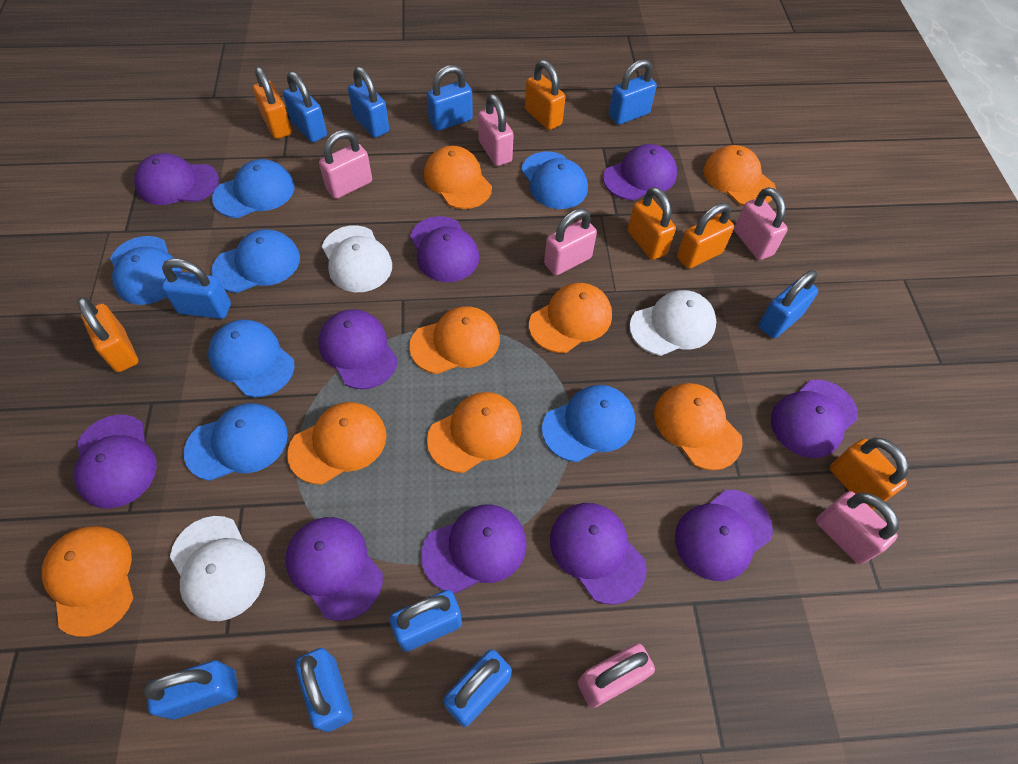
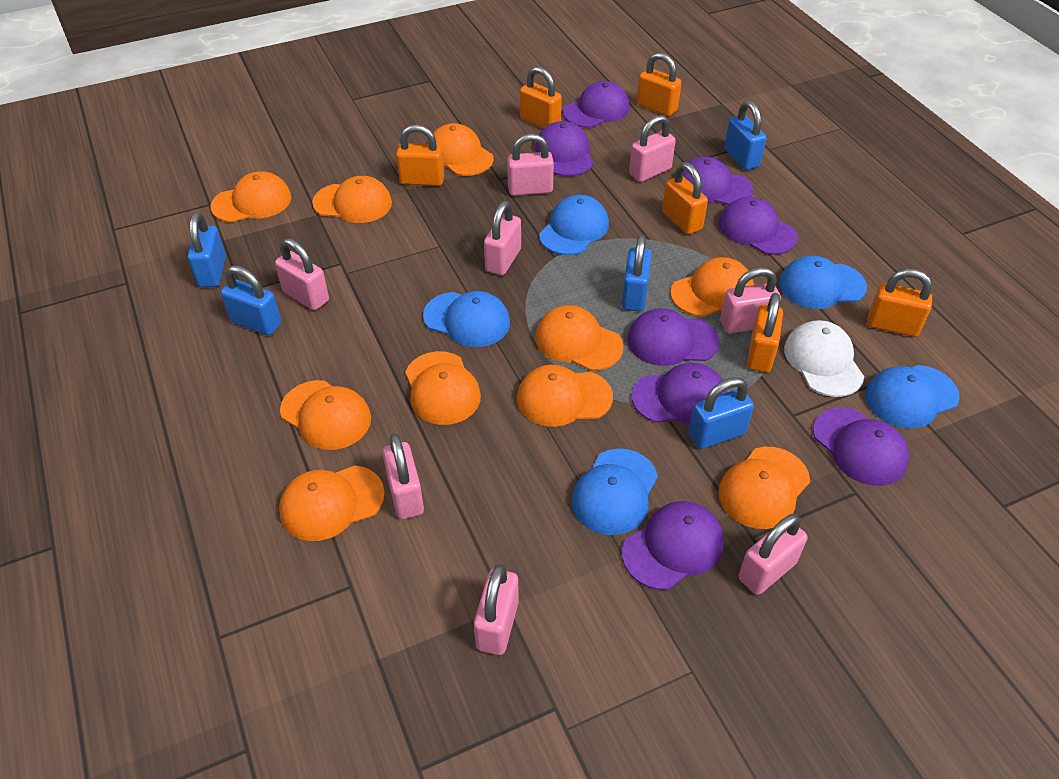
blue cap: [110,236,182,305] [184,403,288,481] [208,319,295,397] [211,229,300,293] [212,159,294,218] [521,152,588,209] [542,385,635,462] = 7 -> [423,291,510,347] [539,195,609,255] [572,449,658,535] [779,256,867,309] [865,365,959,428] = 5
blue padlock: [144,660,238,720] [162,258,231,319] [283,71,327,142] [295,648,353,732] [348,67,389,138] [389,590,462,652] [427,65,473,131] [443,649,512,727] [609,59,657,125] [758,270,818,338] = 10 -> [188,212,226,287] [221,265,281,335] [622,235,652,312] [689,377,754,449] [724,100,766,170] = 5
orange cap: [42,526,133,637] [287,402,386,485] [409,306,500,374] [424,145,492,209] [427,392,522,473] [529,283,612,353] [654,383,743,470] [703,145,776,206] = 8 -> [210,171,292,223] [279,465,385,541] [280,380,371,450] [312,176,392,223] [405,351,481,425] [428,123,494,176] [517,365,613,427] [535,305,624,371] [670,257,754,317] [718,447,810,529] = 10
pink padlock: [319,130,372,199] [478,94,514,166] [544,208,597,275] [578,643,655,708] [734,187,788,260] [816,491,899,564] = 6 -> [275,238,329,310] [382,433,424,519] [474,564,519,655] [484,201,521,275] [507,133,554,196] [629,115,676,182] [720,267,781,334] [738,514,808,595] = 8
purple cap: [74,415,157,508] [134,153,219,205] [285,517,383,621] [318,309,398,389] [410,216,479,282] [421,504,527,594] [550,503,647,605] [603,144,677,200] [675,490,773,581] [771,380,858,458] = 10 -> [535,121,594,176] [563,81,630,128] [622,501,724,590] [627,308,719,366] [632,363,727,424] [683,157,753,205] [719,197,798,255] [813,407,909,486] = 8
white cap: [170,516,265,621] [322,225,392,292] [629,290,717,356] = 3 -> [784,320,864,397] = 1

